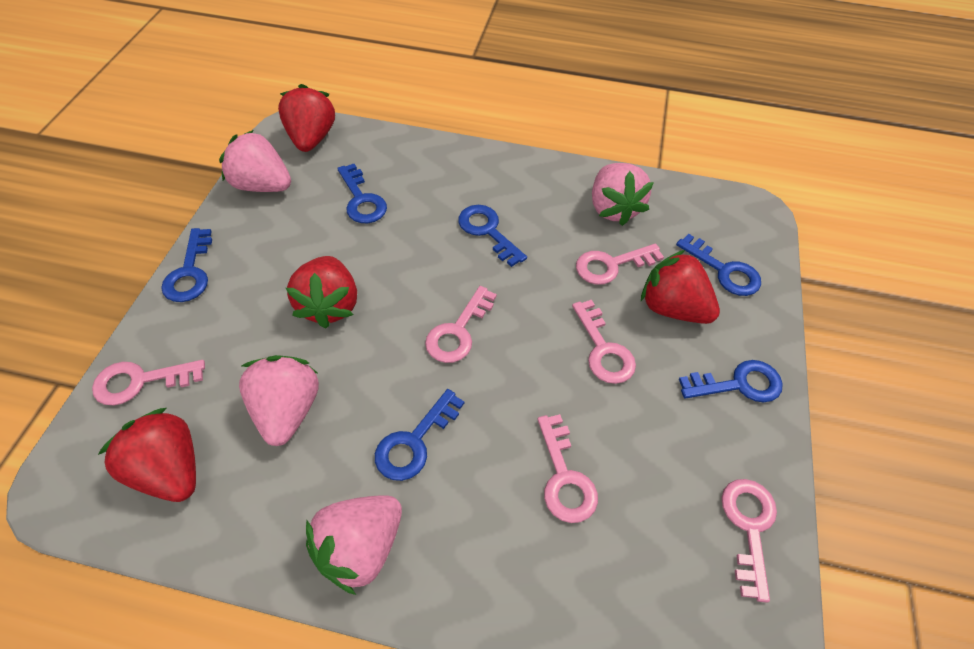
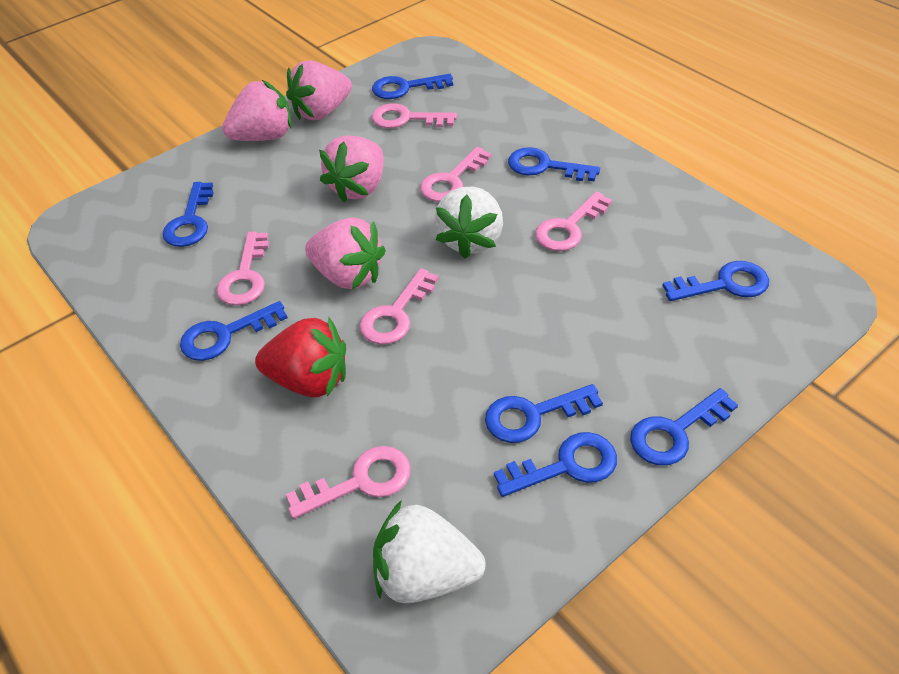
blue key: [161,228,212,302] [337,164,387,223] [375,389,464,481] [458,205,527,267] [676,234,761,296] [679,360,783,402] = 6 -> [162,182,214,247] [180,301,288,361] [372,74,453,99] [485,384,603,443] [494,432,617,497] [508,147,600,182] [630,388,738,466] [662,261,769,301] = 8
red strawberry: [98,408,196,502] [278,84,335,152] [286,256,357,328] [641,250,720,324] = 4 -> [255,317,346,398] = 1
white strawberry: none = 0 -> [373,500,486,603] [434,187,503,259] = 2

